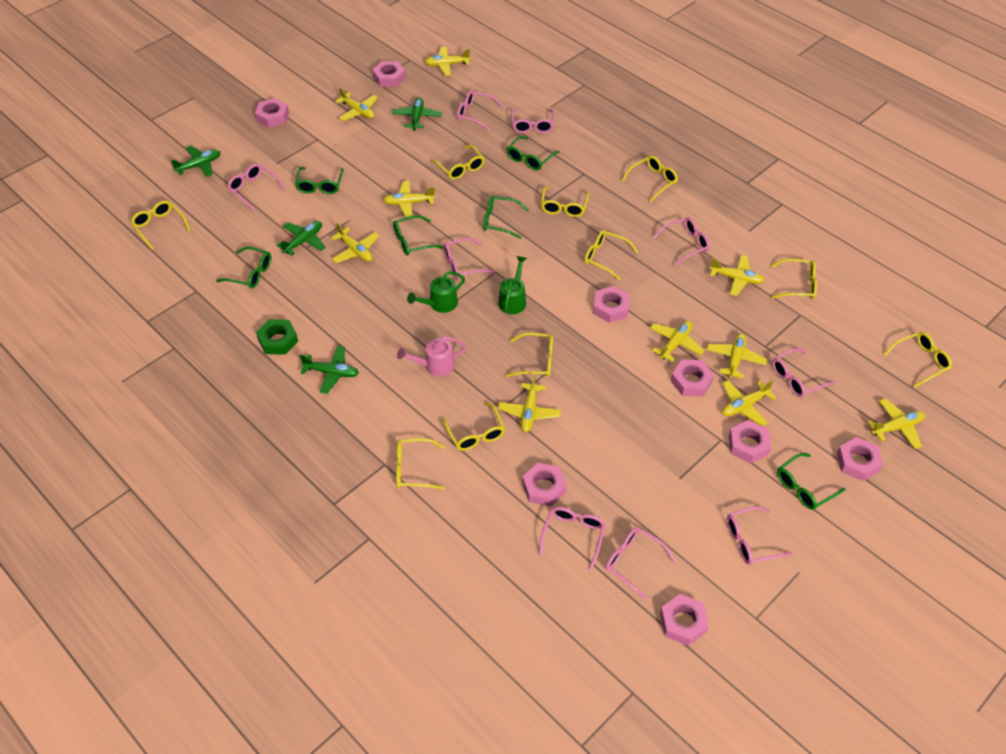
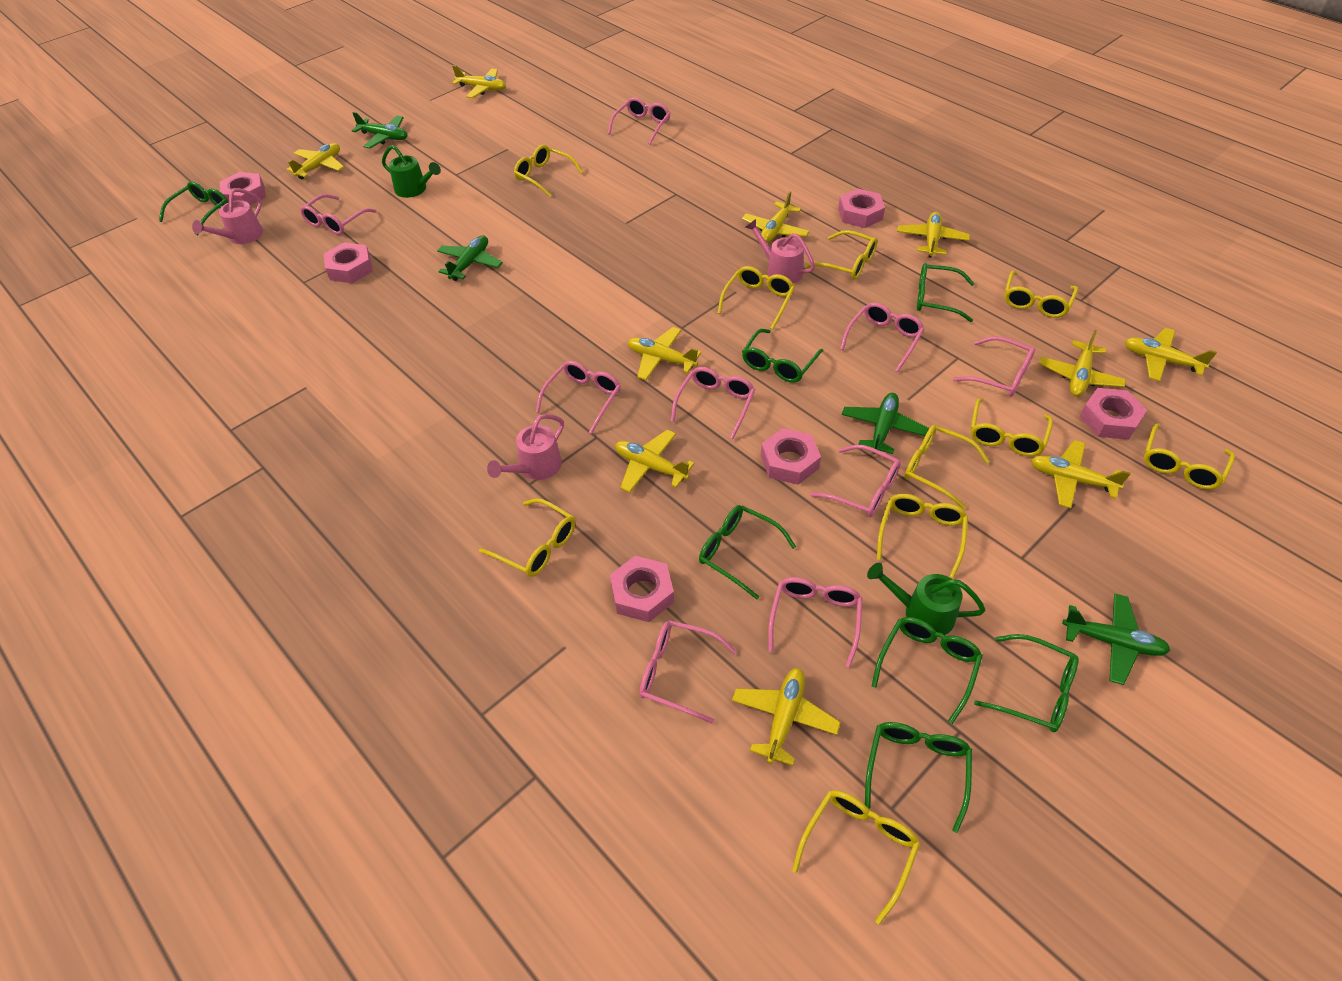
green glasses: [216,246,271,289] [295,167,344,194] [393,215,444,256] [483,196,529,239] [507,136,560,170] [777,453,846,510] = 6 -> [159,181,229,236] [699,505,796,599] [742,329,823,383] [865,722,972,833] [872,617,983,724] [917,263,975,322] [974,634,1079,732] = 7
green nut: [256,319,298,355] = 1 -> none = 0
pink nut: [255,98,289,128] [372,61,406,87] [522,463,567,506] [593,286,630,323] [660,594,709,646] [671,360,714,397] [729,420,771,463] [837,437,883,481] = 8 -> [220,172,266,206] [324,242,373,283] [610,556,674,622] [761,428,821,485] [838,188,885,228] [1080,388,1147,440] = 6
pink watering can: [397,336,466,377] = 1 -> [192,188,263,244] [487,414,564,480] [745,219,815,283] = 3

